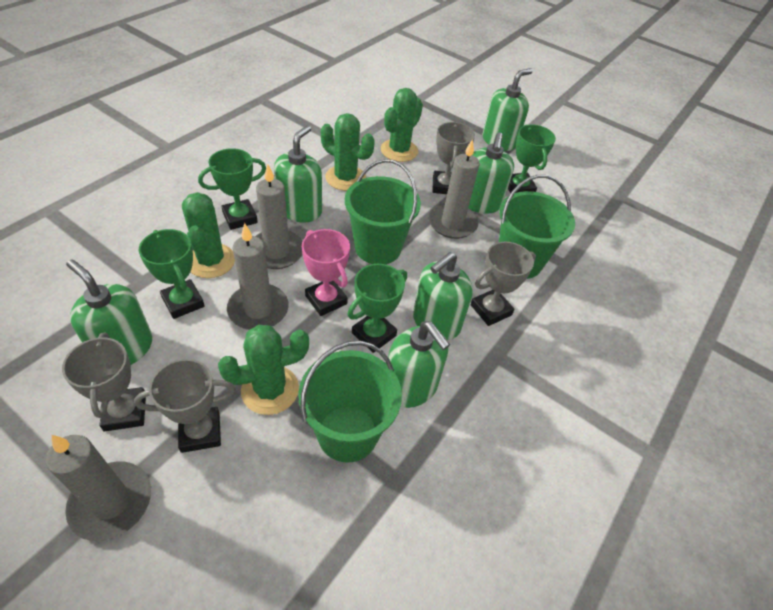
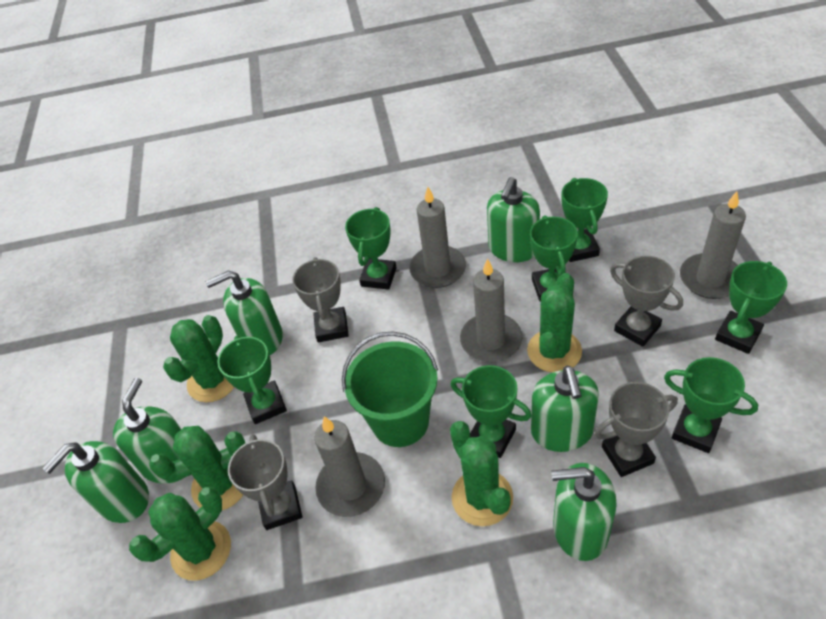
green bucket: [298,341,402,463] [345,159,421,264] [499,175,575,279] = 3 -> [342,331,438,447] = 1
green cactus: [182,192,235,278] [218,325,309,415] [321,113,375,191] [381,88,423,162] = 4 -> [129,486,231,581] [149,426,245,510] [163,315,234,402] [450,421,513,526] [527,273,582,372] = 5
green trophy: [139,229,205,319] [198,148,266,230] [347,264,407,353] [508,125,556,193] = 4 -> [217,336,287,424] [345,207,397,290] [451,365,532,458] [530,215,578,302] [562,178,608,262] [664,357,758,453] [715,261,787,354] = 7
pink trophy: [302,229,350,316] = 1 -> none = 0

